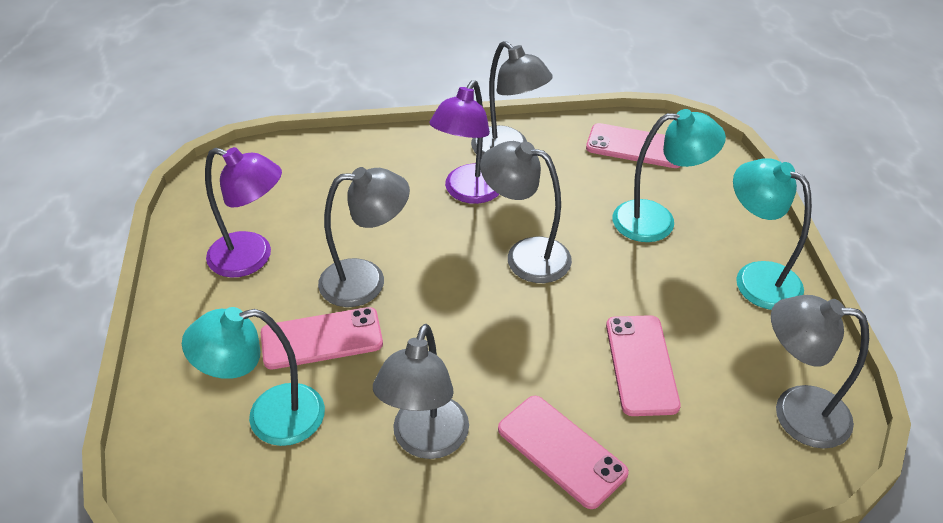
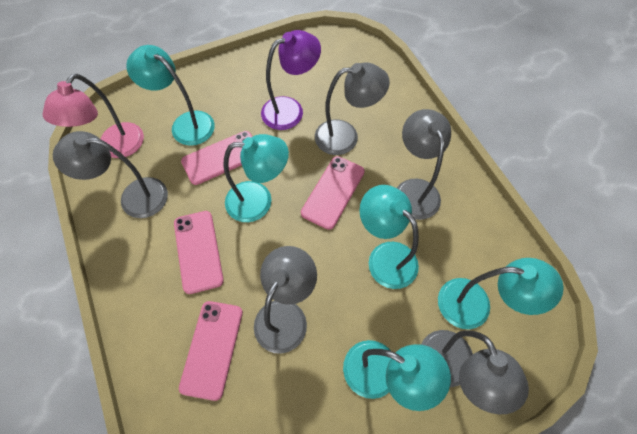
pink lamp: none = 0 -> [43,74,144,158] = 1
purple lamp: [205,147,282,278] [429,80,499,204] = 2 -> [261,30,321,130] = 1
turquoise lamp: [182,307,325,446] [612,109,726,242] [733,158,812,310] = 3 -> [126,45,215,146] [223,134,289,222] [343,340,451,411] [359,185,419,289] [438,258,564,329] = 5

